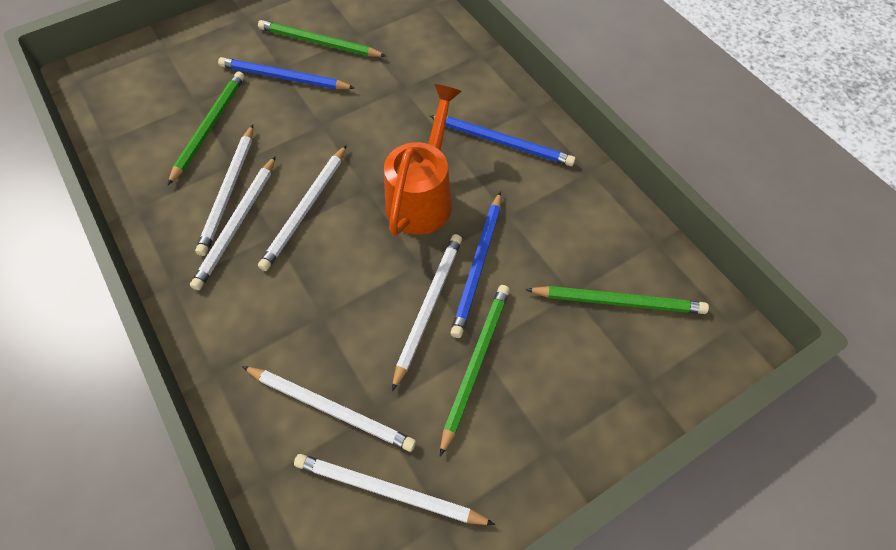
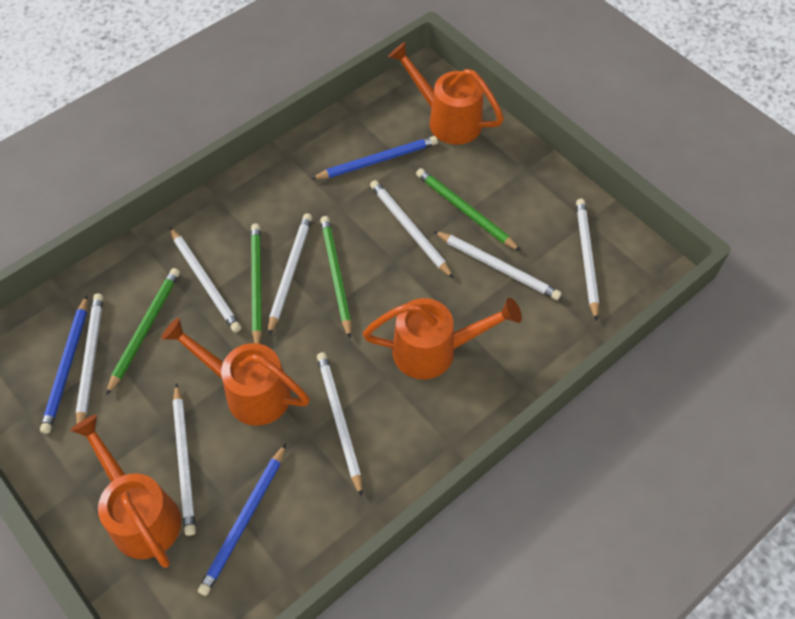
orange watering can: [384,84,462,236] = 1 -> [70,415,181,568] [161,318,310,426] [363,298,522,379] [388,42,504,145] = 4
white pencil: [190,156,276,290] [195,125,253,256] [242,366,416,452] [258,145,347,271] [294,454,495,525] [392,234,462,391] = 6 -> [76,293,103,424] [170,227,241,333] [173,383,196,536] [268,213,312,336] [317,352,362,497] [370,180,454,279] [434,231,561,300] [576,199,599,321] = 8

